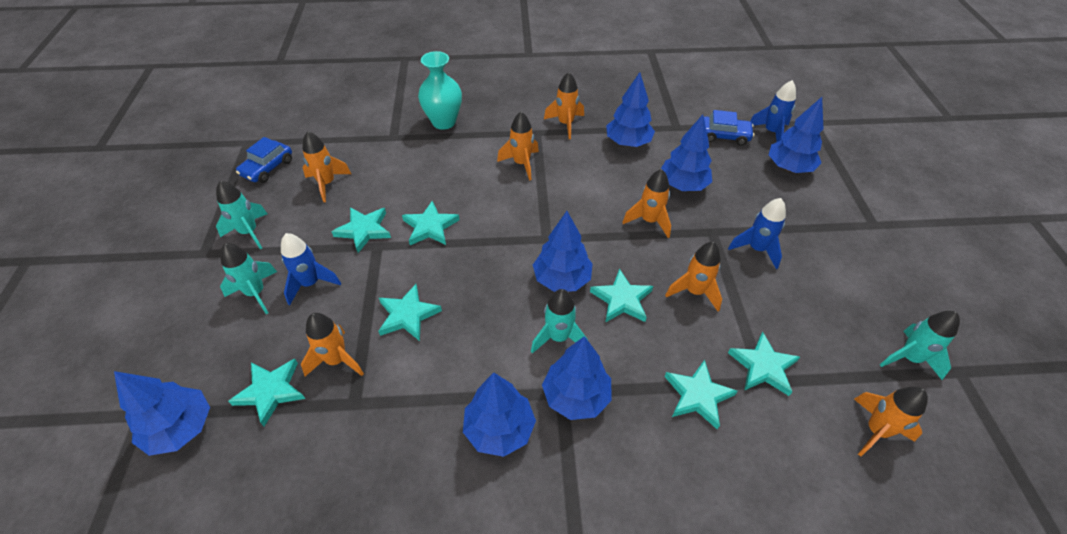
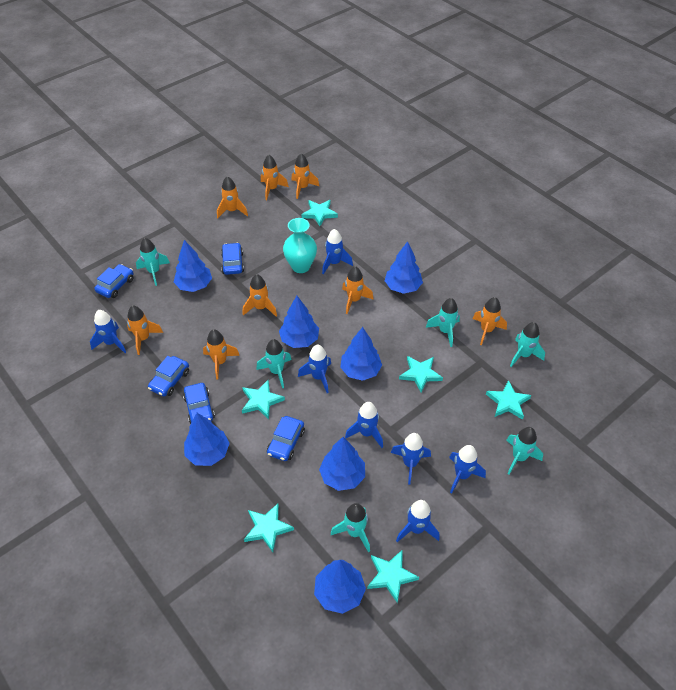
blue car: [236,137,292,183] [704,110,754,146] = 2 -> [94,264,134,298] [148,356,189,396] [183,383,215,424] [221,243,244,275] [267,416,305,461] = 5
blue rocket: [281,233,341,305] [728,198,786,269] [750,80,796,142] = 3 -> [90,310,126,353] [298,345,331,393] [322,229,353,274] [345,402,383,448] [391,433,431,485] [396,500,440,542] [449,445,486,494] = 7
orange rocket: [301,313,364,376] [303,131,351,202] [497,112,539,181] [544,72,584,139] [622,169,671,238] [665,242,722,311] [854,387,928,456] = 7 -> [127,305,163,355] [203,329,240,379] [217,176,248,218] [242,274,277,317] [261,155,289,200] [292,153,319,199] [342,266,374,314] [473,297,507,345] = 8
turquoise rocket: [216,181,267,249] [220,243,277,314] [531,289,588,354] [880,311,960,380] = 4 -> [136,238,170,286] [256,339,292,388] [331,503,370,553] [426,298,460,347] [506,427,543,475] [510,322,545,367] = 6
turquoise star: [228,359,305,426] [332,207,391,253] [378,284,442,341] [402,201,460,245] [590,269,653,323] [664,360,738,429] [728,332,800,396] = 7 -> [242,380,285,419] [244,504,294,552] [301,200,338,226] [367,550,419,603] [399,356,443,392] [486,380,531,420] = 6

